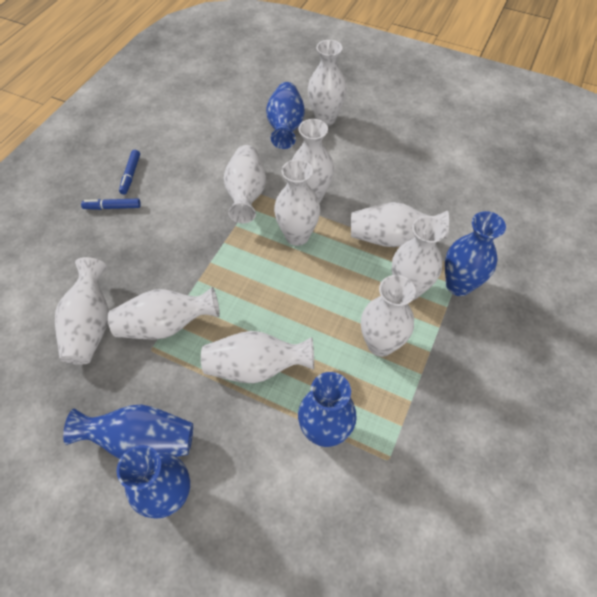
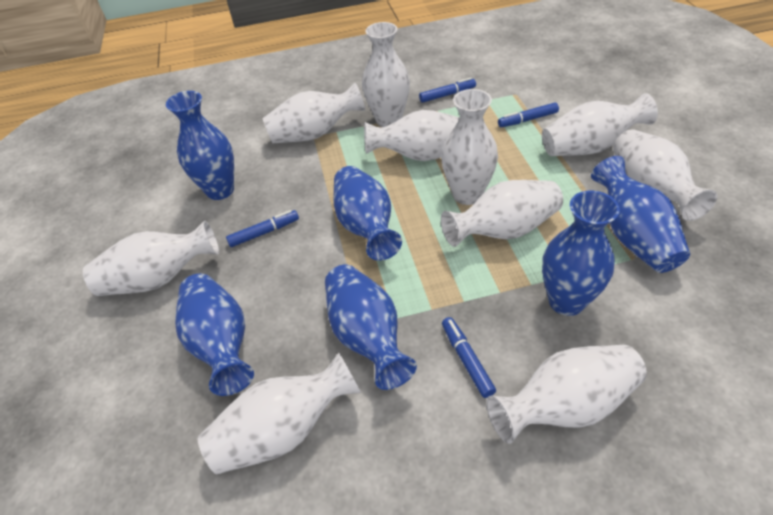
blue marker: [81,198,141,210] [119,150,140,194] = 2 -> [226,210,299,247] [419,77,476,103] [442,317,496,398] [498,102,559,127] = 4
blue vase: [63,404,193,459] [117,445,190,519] [266,82,305,149] [298,372,357,447] [445,211,506,296] = 5 -> [166,91,234,200] [175,274,254,396] [325,264,417,390] [333,166,402,261] [542,190,620,316] [591,156,690,273] = 6

